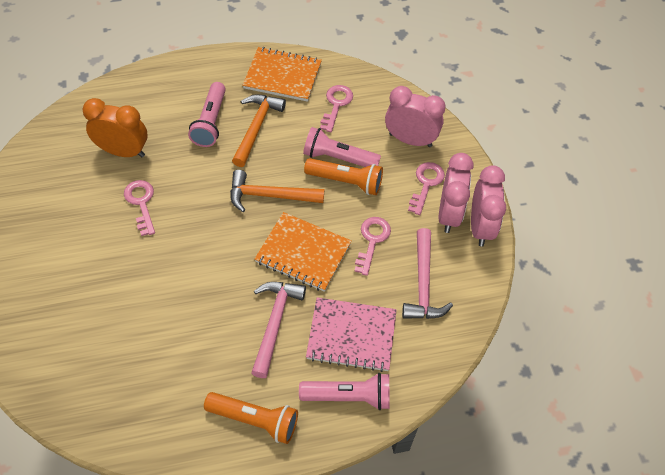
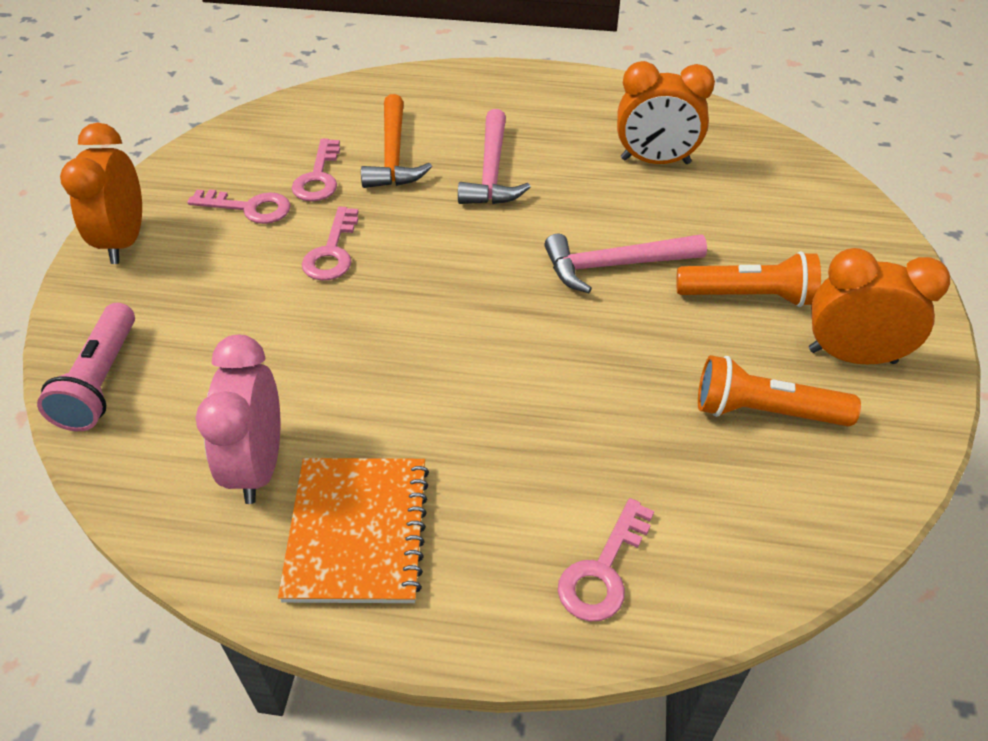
orange clock: [83,98,148,158] = 1 -> [60,123,142,264] [617,61,715,164] [809,248,950,364] = 3
orange hammer: [230,170,324,212] [232,94,286,167] = 2 -> [361,94,432,188] = 1
orange notebook: [243,47,322,102] [255,212,352,292] = 2 -> [278,458,429,603] = 1
pink clock: [385,86,446,147] [438,153,473,233] [471,165,506,246] = 3 -> [195,335,280,504] = 1
pink flashlight: [188,82,226,147] [299,373,390,410] [303,127,381,167] = 3 -> [37,303,135,431] = 1
pink notebook: [306,297,397,372] = 1 -> none = 0

